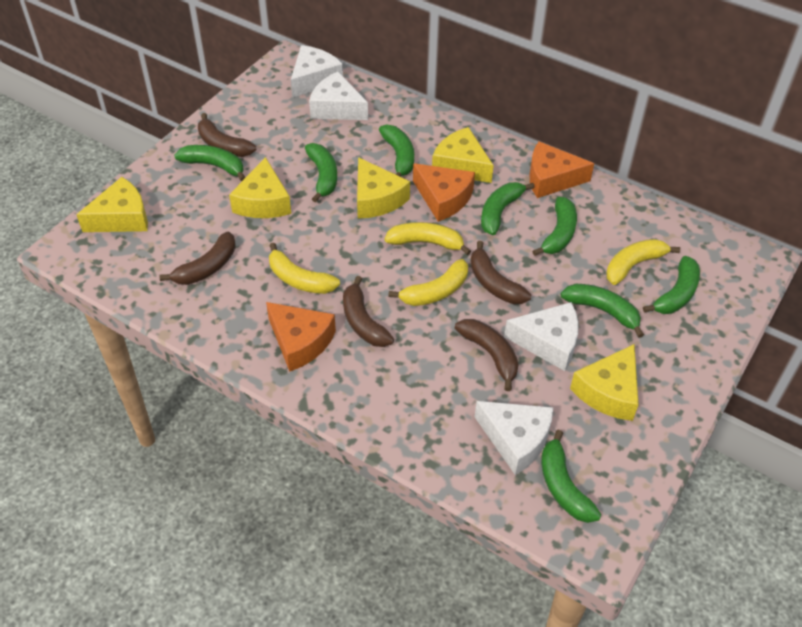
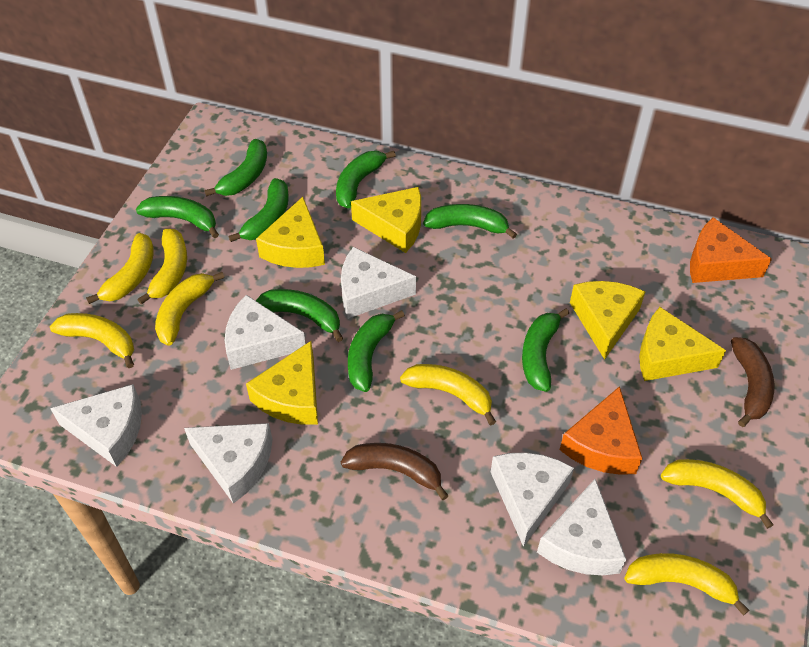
brown banana: [159,232,236,285] [198,113,256,157] [343,276,394,347] [455,319,519,391] [470,241,531,304] = 5 -> [341,443,449,500] [731,337,774,427] = 2
orange cheese: [266,302,336,372] [413,163,475,222] [530,142,594,198] = 3 -> [560,386,643,475] [690,217,772,283] = 2
white cheese: [291,45,343,98] [309,72,368,120] [475,401,553,475] [504,302,579,371] = 4 -> [50,384,142,467] [184,423,273,504] [225,295,305,370] [341,247,416,319] [491,452,574,547] [537,478,627,575] = 6
yellow banana: [269,243,340,294] [384,222,471,255] [388,259,468,306] [606,239,680,285] = 4 -> [50,313,134,368] [86,233,154,304] [137,229,187,305] [155,272,224,346] [400,364,496,426] [624,553,749,616] [661,459,774,529] = 7

